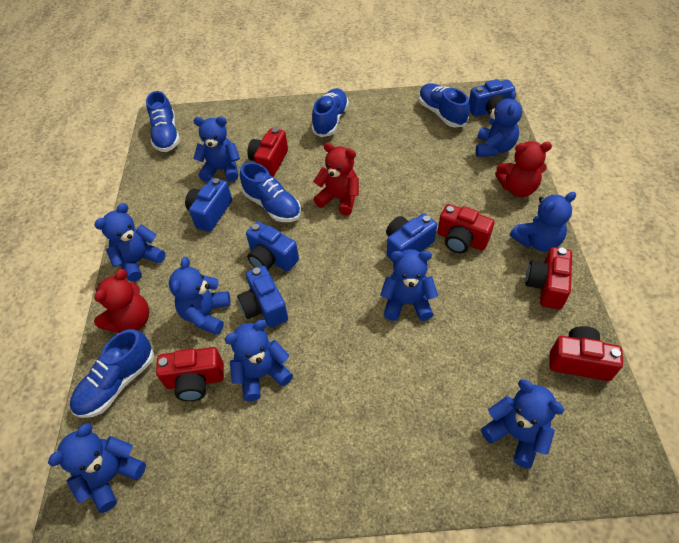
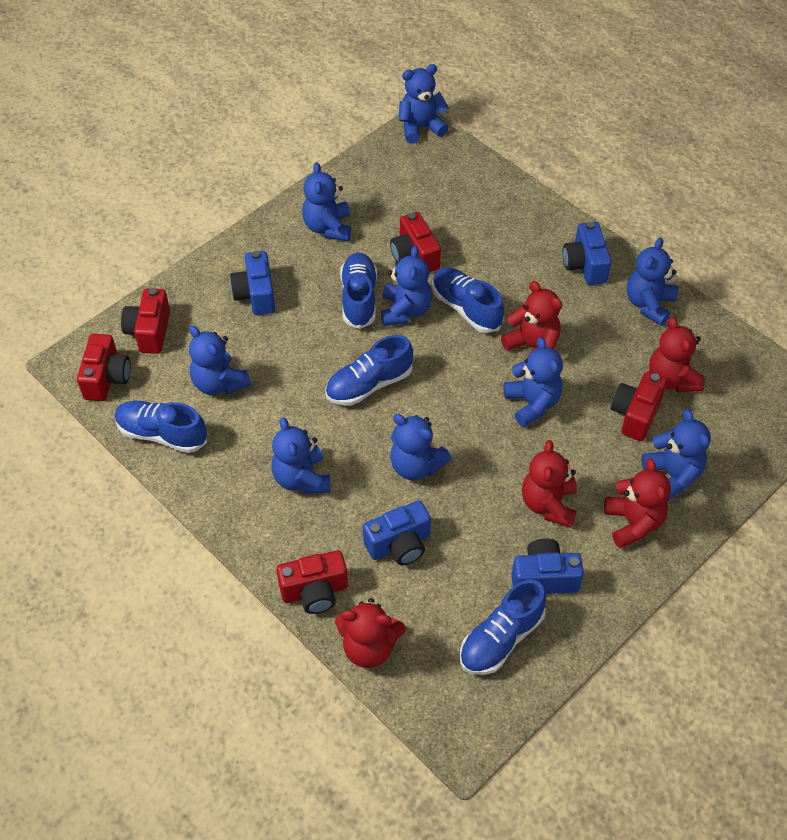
blue camera: [185,178,232,232] [237,266,288,328] [246,222,299,271] [386,213,437,262] [469,79,515,117] = 5 -> [230,251,275,315] [363,500,431,565] [511,538,584,594] [563,222,612,285] = 4
red teddy bear: [94,269,149,333] [313,142,359,216] [495,141,552,197] = 3 -> [335,598,406,668] [501,281,562,358] [522,440,577,527] [604,458,671,549] [649,316,705,392] = 5

